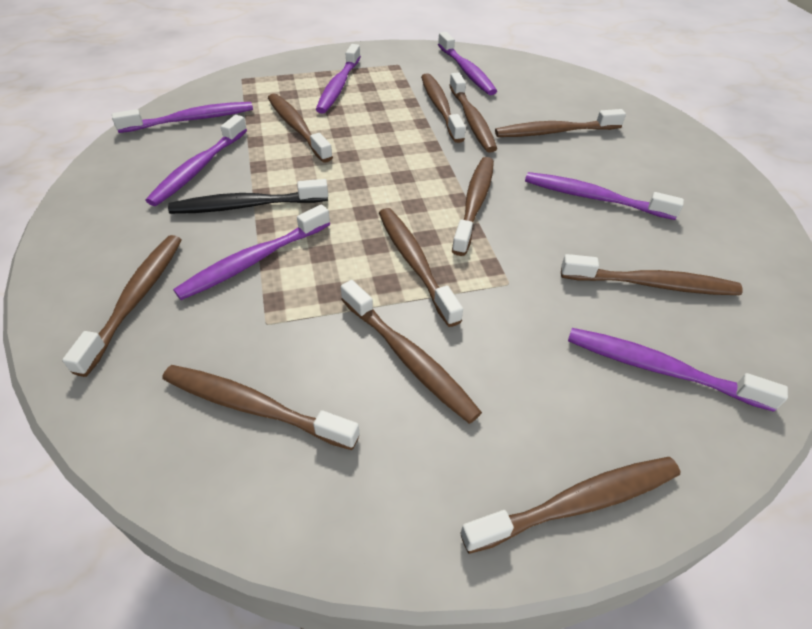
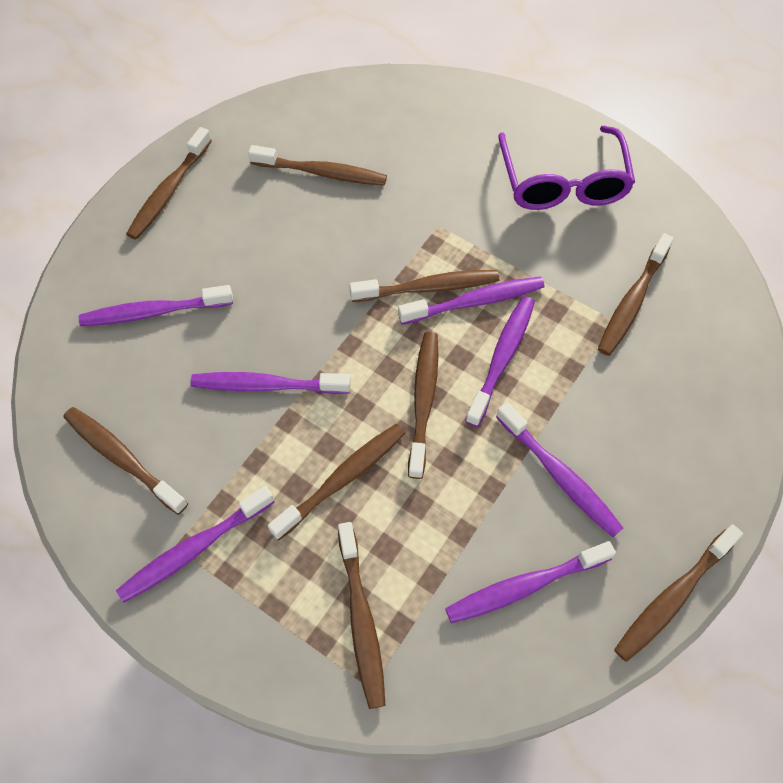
black toothbrush: [168,179,328,214] = 1 -> none = 0
brown toothbrush: [62,235,181,377] [162,365,360,450] [268,94,333,163] [341,280,482,424] [379,208,463,327] [421,73,466,143] [449,72,497,153] [452,157,494,256] [460,457,680,554] [495,109,626,137] [561,254,743,295] = 11 -> [63,407,188,515] [126,127,212,240] [248,145,387,186] [268,424,405,540] [338,522,386,709] [349,270,499,302] [408,332,439,479] [598,233,674,356] [614,525,743,662] = 9
purple glasses: none = 0 -> [499,126,635,210] = 1

